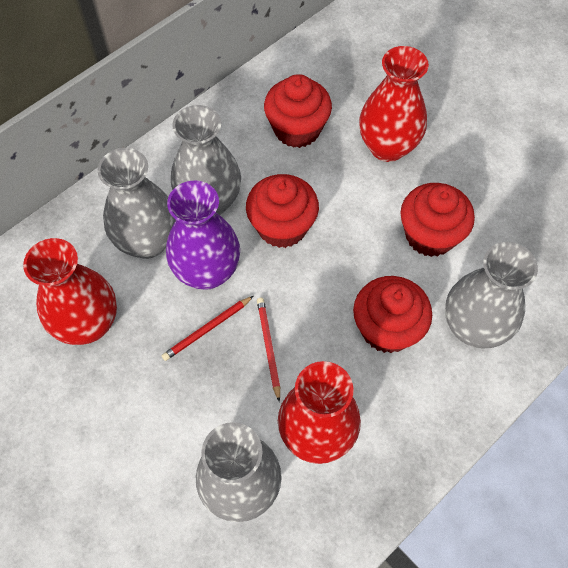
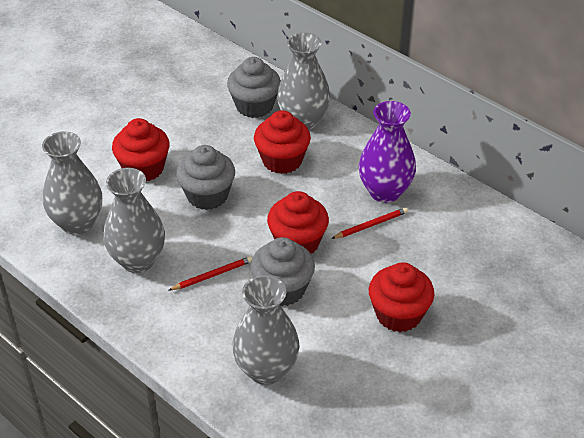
grey cupcake: none = 0 -> [176,145,235,210] [227,57,281,118] [251,237,315,306] = 3
red vase: [23,238,117,345] [278,361,361,464] [359,46,429,162] = 3 -> none = 0

